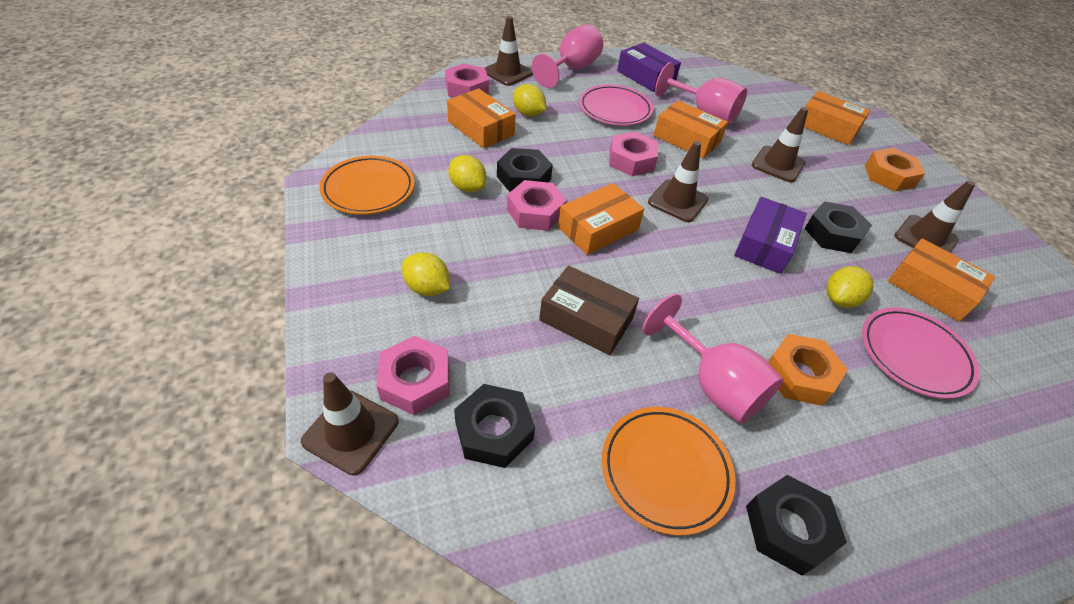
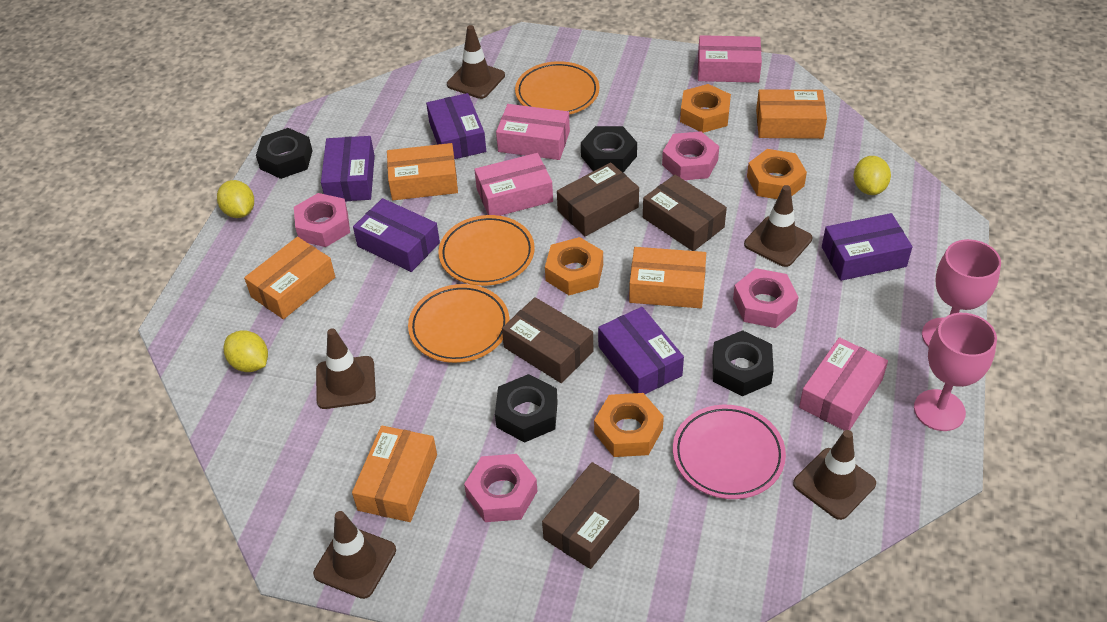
brown box: [539,266,639,355] = 1 -> [502,297,593,383] [542,462,639,569] [557,163,639,236] [643,175,727,251] = 4
orange nut: [768,334,848,406] [865,148,925,191] = 2 -> [545,237,603,295] [594,393,664,457] [680,84,731,133] [747,149,807,199] = 4
orange plate: [319,156,415,215] [602,407,736,536] = 2 -> [408,284,509,363] [438,215,535,286] [515,61,599,115] = 3
pink box: none = 0 -> [474,153,553,216] [496,104,570,160] [698,35,762,83] [799,337,888,431] = 4
pink goblet: [532,24,603,88] [642,294,784,423] [655,62,747,125] = 3 -> [914,313,997,431] [922,239,1001,347] = 2
pink plate: [579,85,653,126] [862,307,980,399] = 2 -> [673,405,786,499] = 1
purple box: [617,43,681,92] [734,197,807,274] = 2 -> [321,136,375,201] [353,198,440,272] [426,93,486,159] [598,307,684,394] [822,213,912,281] = 5
yellow lemon: [402,252,450,296] [448,155,486,192] [513,84,546,117] [826,266,873,308] = 4 -> [217,180,254,218] [224,330,268,372] [854,156,891,195] = 3

